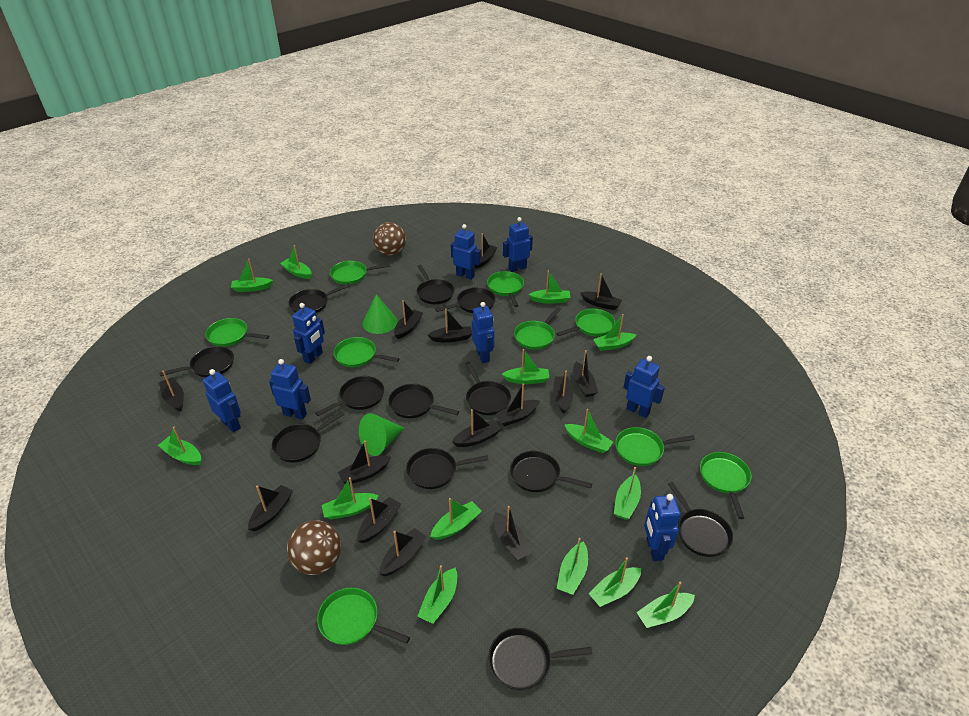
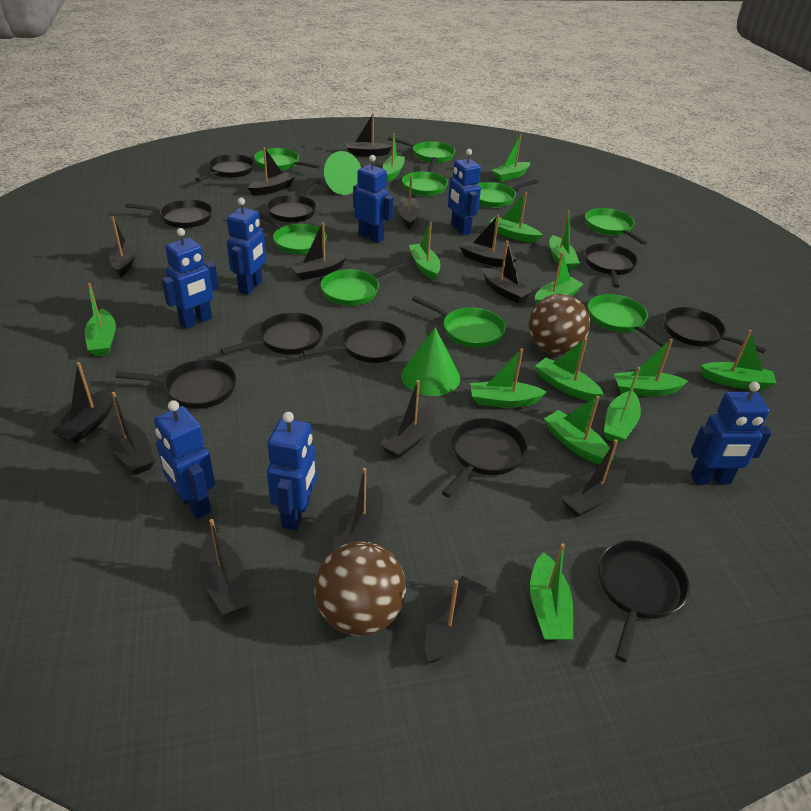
black pan: [159,346,234,377] [272,411,345,463] [289,283,350,313] [315,376,384,416] [388,384,459,418] [406,448,489,489] [417,265,454,304] [435,287,495,313] [465,362,511,415] [488,628,593,690] [510,451,592,492] [668,482,733,557] = 12 -> [116,359,237,409] [125,200,213,228] [195,154,255,182] [220,312,324,355] [266,180,321,223] [302,320,406,363] [442,418,527,497] [584,243,638,288] [598,540,690,662] [664,307,767,353] = 10
blue robot: [203,369,241,433] [269,359,311,420] [292,303,325,364] [451,224,481,280] [472,302,494,363] [503,217,533,272] [623,356,665,418] [644,494,681,561] = 8 -> [154,400,215,519] [162,228,219,329] [227,198,266,295] [267,412,317,531] [353,155,393,243] [448,149,481,235] [691,382,772,484] = 7

